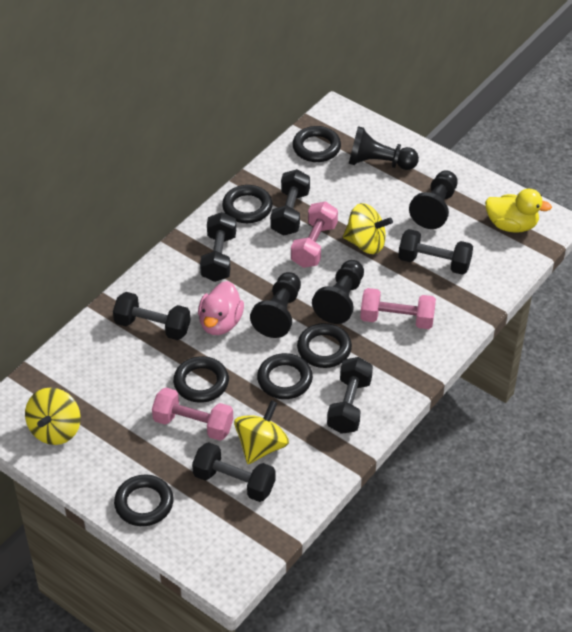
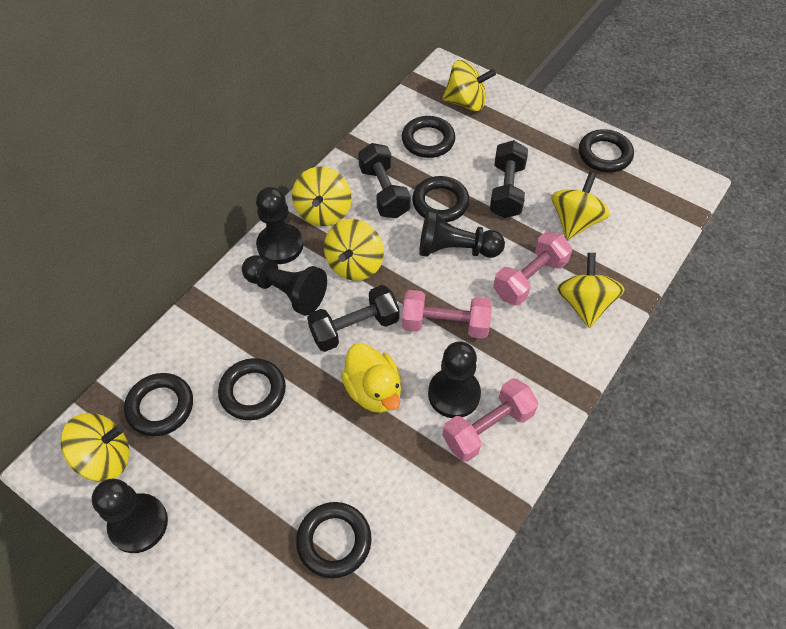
black dumbbell: [113,292,191,340] [192,442,276,502] [200,212,236,282] [270,169,310,236] [327,357,373,434] [398,229,473,275] = 6 -> [307,285,400,352] [358,143,411,218] [490,140,528,218] = 3
black pawn: [250,272,301,338] [312,260,364,324] [349,126,419,170] [409,170,458,229] = 4 -> [92,479,168,553] [242,255,327,316] [256,187,303,264] [419,209,505,258] [428,341,481,418] = 5
pink duck: [198,281,244,335] = 1 -> none = 0
yellow spinning top: [25,387,80,445] [234,400,289,464] [343,203,393,254] = 3 -> [61,413,129,481] [292,167,352,226] [324,219,384,281] [442,60,496,111] [552,172,610,240] [557,253,625,328] = 6

